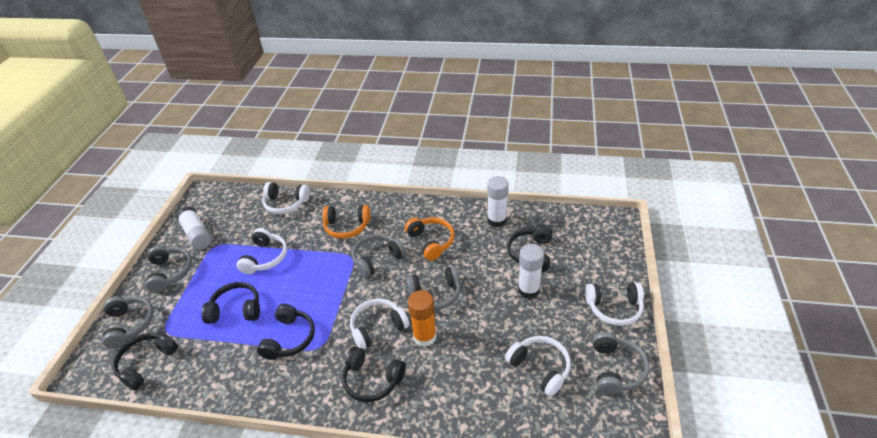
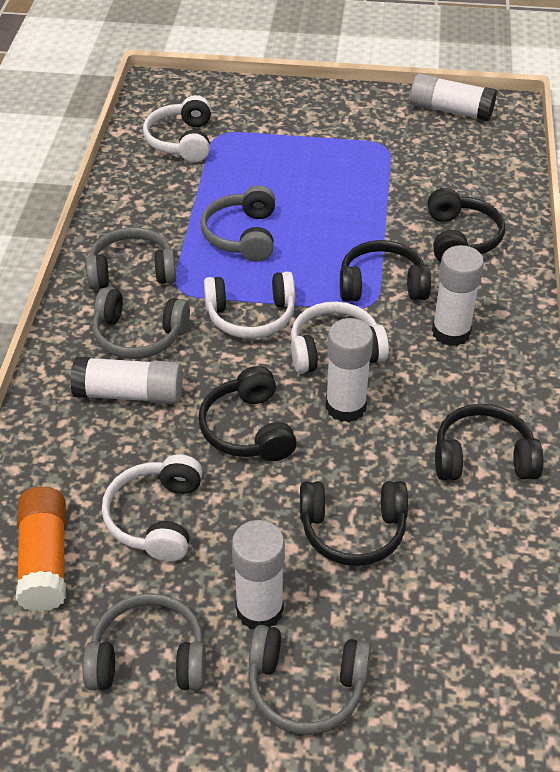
orange headphones: [322,205,370,239] [405,217,455,260] = 2 -> none = 0
white glue stick: [176,206,212,250] [487,176,509,227] [518,244,544,299] = 3 -> [70,357,183,404] [231,520,285,629] [326,318,373,422] [410,73,497,122] [432,245,484,346] = 5
white headphones: [237,228,287,274] [262,182,310,214] [350,298,409,349] [505,336,571,396] [585,283,644,326] = 5 -> [102,454,203,562] [143,95,211,162] [204,271,295,338] [291,302,389,374] = 4

